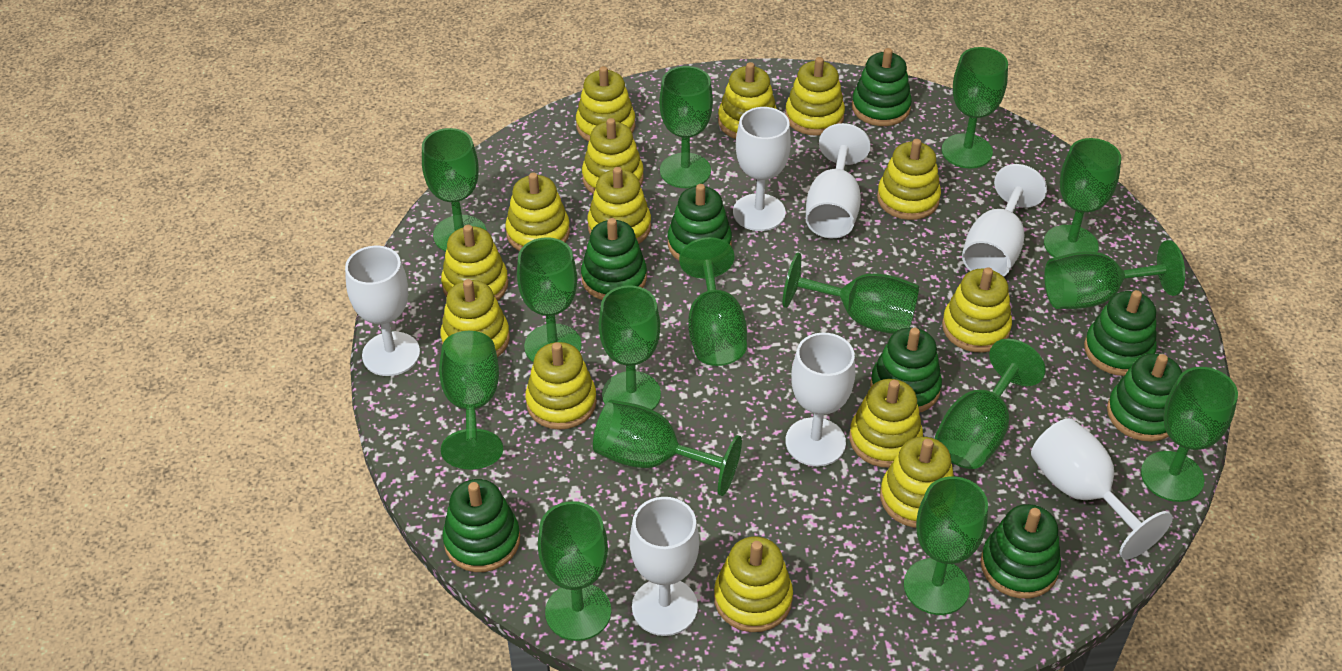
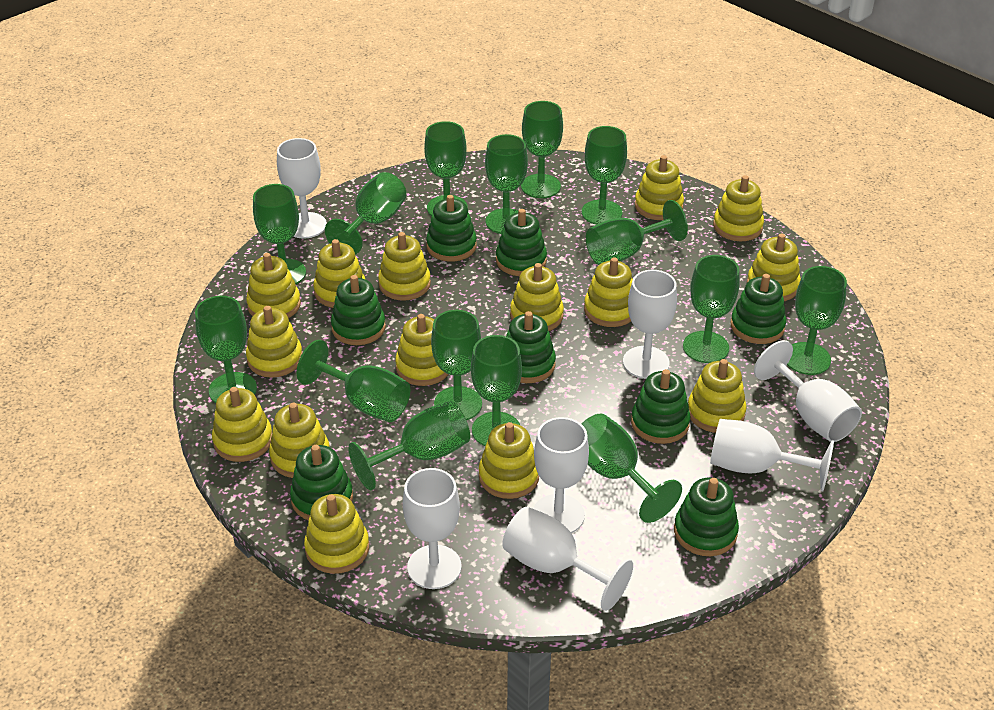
yellow stacking toy: [440,279,510,357] [441,225,508,301] [505,172,570,251] [525,342,597,430] [576,66,635,142] [582,118,644,194] [587,167,651,244] [714,536,793,632] [718,62,777,139] [785,57,845,136] [849,379,923,468] [877,139,941,220] [880,437,954,528] [942,267,1012,352] = 14 -> [212,387,272,462] [246,253,301,318] [246,306,303,378] [269,403,330,478] [304,494,369,574] [313,239,366,308] [378,232,431,301] [395,314,448,386] [479,422,539,499] [510,263,564,331] [584,257,633,327] [635,155,684,220] [688,359,747,433] [713,175,764,241] [747,234,801,301] = 15

